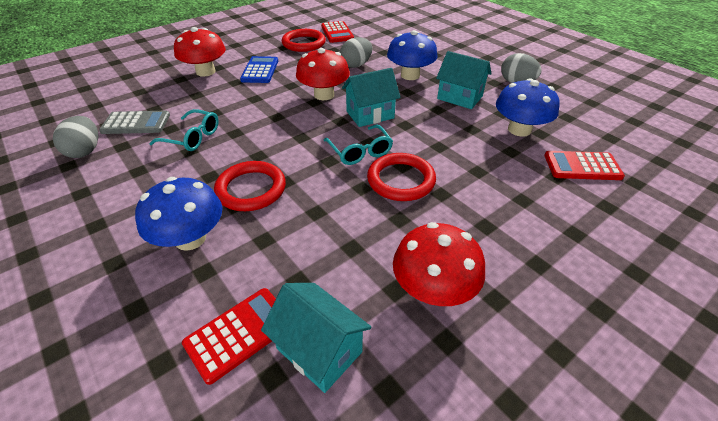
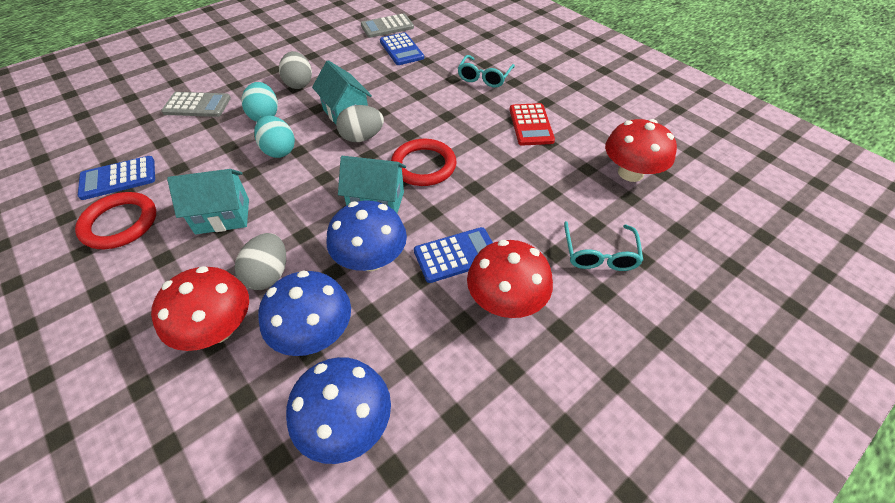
blue calculator: [240,56,278,83] = 1 -> [78,156,155,200] [380,32,424,65] [414,227,493,283] = 3
grey calculator: [99,111,170,134] = 1 -> [161,92,231,117] [361,14,414,38] = 2
red calculator: [182,288,276,385] [321,21,354,43] [544,151,625,180] = 3 -> [510,103,555,146] = 1
red ring: [214,161,286,211] [282,29,326,52] [367,153,436,201] = 3 -> [75,192,156,249] [391,139,457,186] = 2
turquoise egg: none = 0 -> [242,82,278,122] [254,116,295,158] = 2

